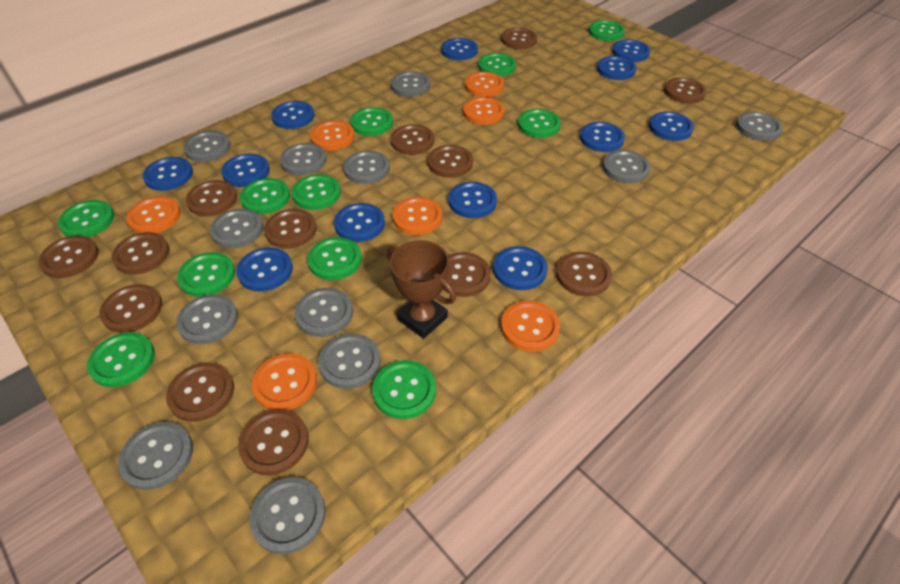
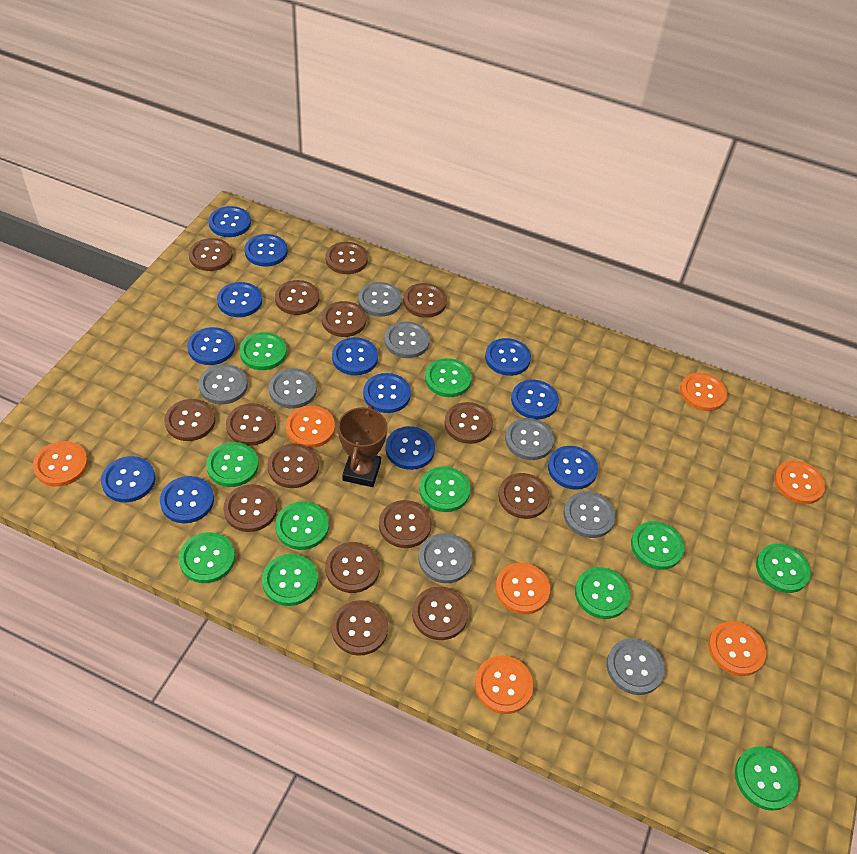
brown button: [38,235,99,278] [99,284,162,333] [112,232,169,275] [166,362,234,422] [186,180,237,217] [238,409,308,475] [264,209,317,249] [390,124,434,155] [428,145,473,178] [443,252,491,297] [501,28,537,49] [556,252,612,296] [664,78,707,104] = 13 -> [164,399,215,441] [189,238,233,271] [224,484,277,532] [226,403,276,446] [268,443,319,488] [275,280,319,315] [322,301,366,337] [325,542,380,593] [326,242,368,274] [331,600,388,656] [379,500,431,548] [403,283,447,318] [412,586,468,640] [444,402,493,444] [498,473,550,519] = 15
grey button: [118,422,193,490] [176,294,238,344] [183,131,231,162] [210,209,263,248] [249,477,325,554] [280,143,326,175] [294,288,353,337] [318,333,381,389] [343,151,390,184] [391,71,430,97] [603,150,650,183] [736,112,783,141] = 12 -> [199,364,248,405] [269,368,317,409] [358,282,402,317] [384,321,430,358] [419,533,472,583] [505,418,554,460] [563,491,616,538] [607,638,665,695] = 8

